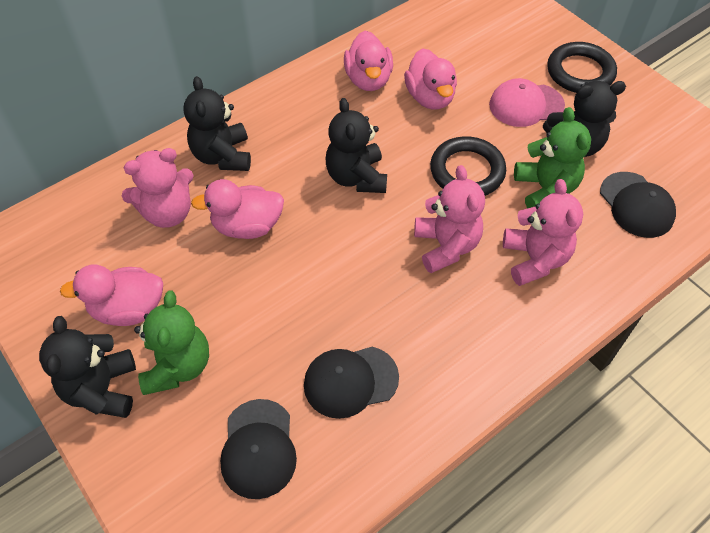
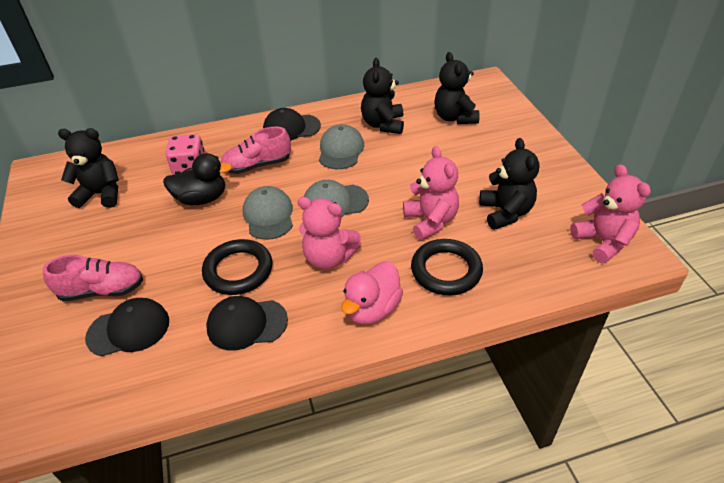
black duck: none = 0 -> [163,153,232,205] = 1
green teddy bear: [134,290,209,395] [514,107,591,208] = 2 -> none = 0
grey cap: none = 0 -> [243,186,293,240] [304,180,369,217] [319,124,364,169] = 3
pink cap: [489,78,565,127] = 1 -> none = 0
pink dice: none = 0 -> [166,134,205,175] = 1
pink duck: [60,265,163,326] [191,179,284,239] [344,31,393,91] [404,48,457,110] = 4 -> [341,261,403,325] = 1
pink shoe: none = 0 -> [42,255,143,301] [221,127,291,174] = 2

